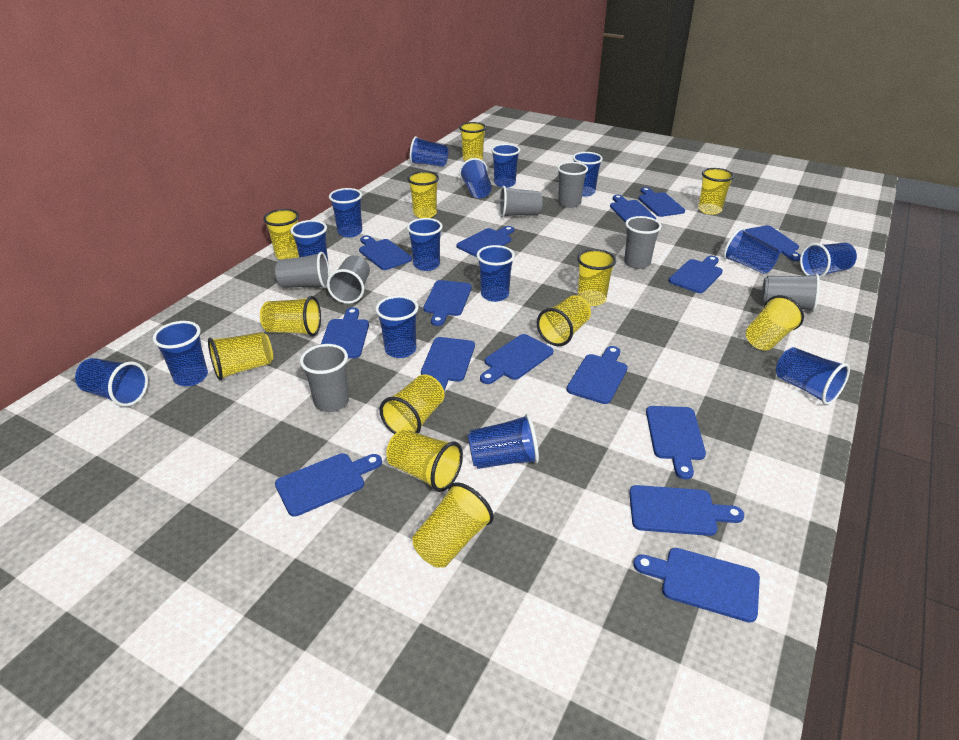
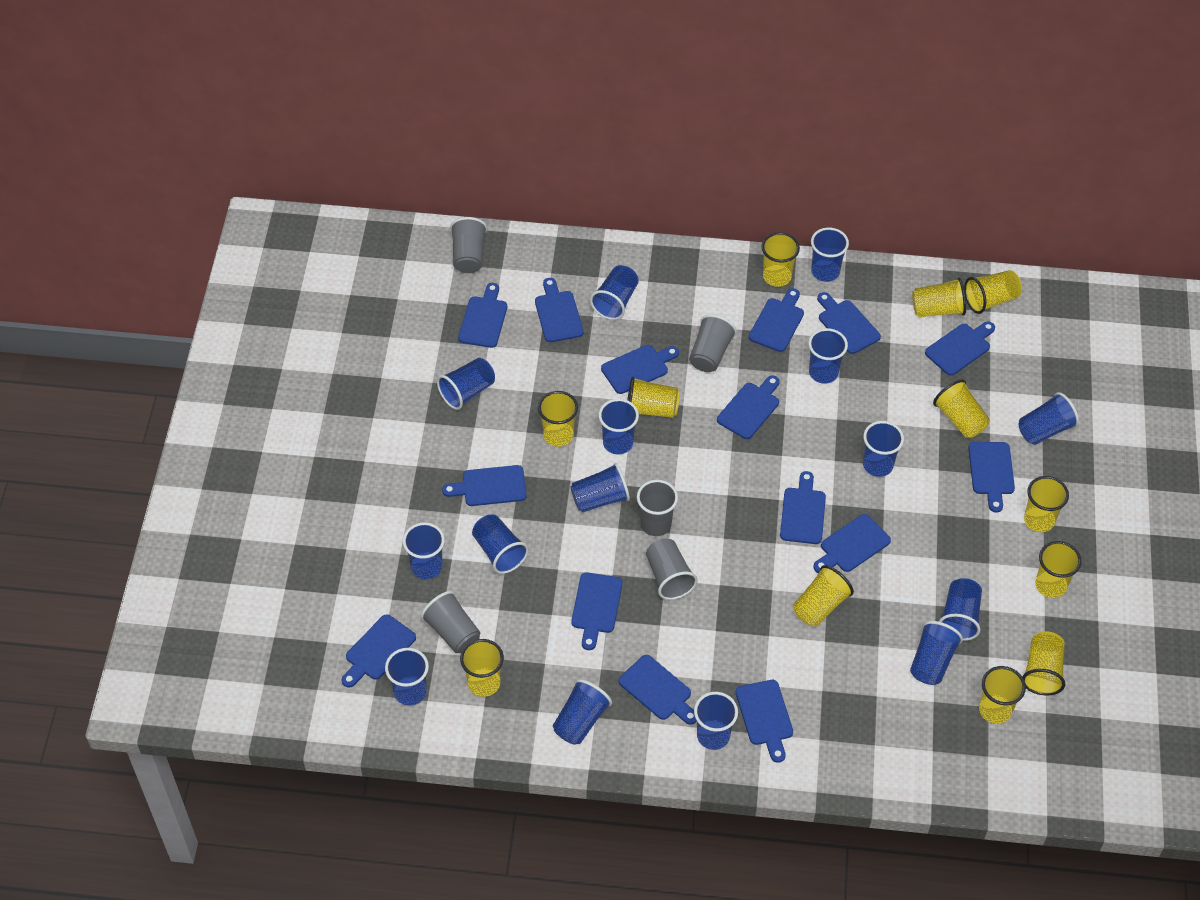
grey cup: [275,252,330,289] [300,344,349,412] [327,255,370,304] [499,186,543,218] [557,162,588,208] [624,216,662,269] [762,273,820,312] = 7 -> [421,591,480,653] [450,217,487,273] [637,480,678,536] [646,538,697,600] [689,314,737,372] = 5

